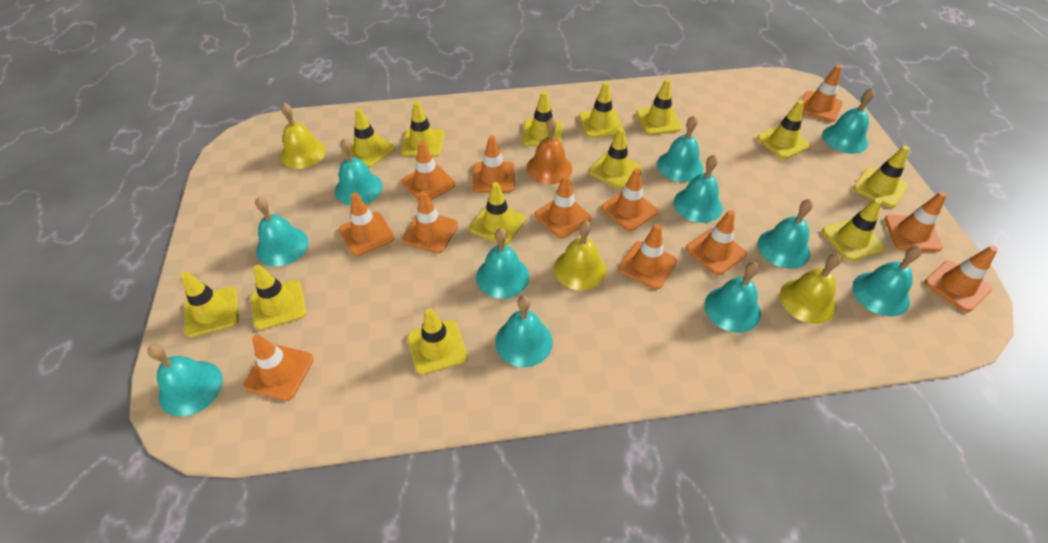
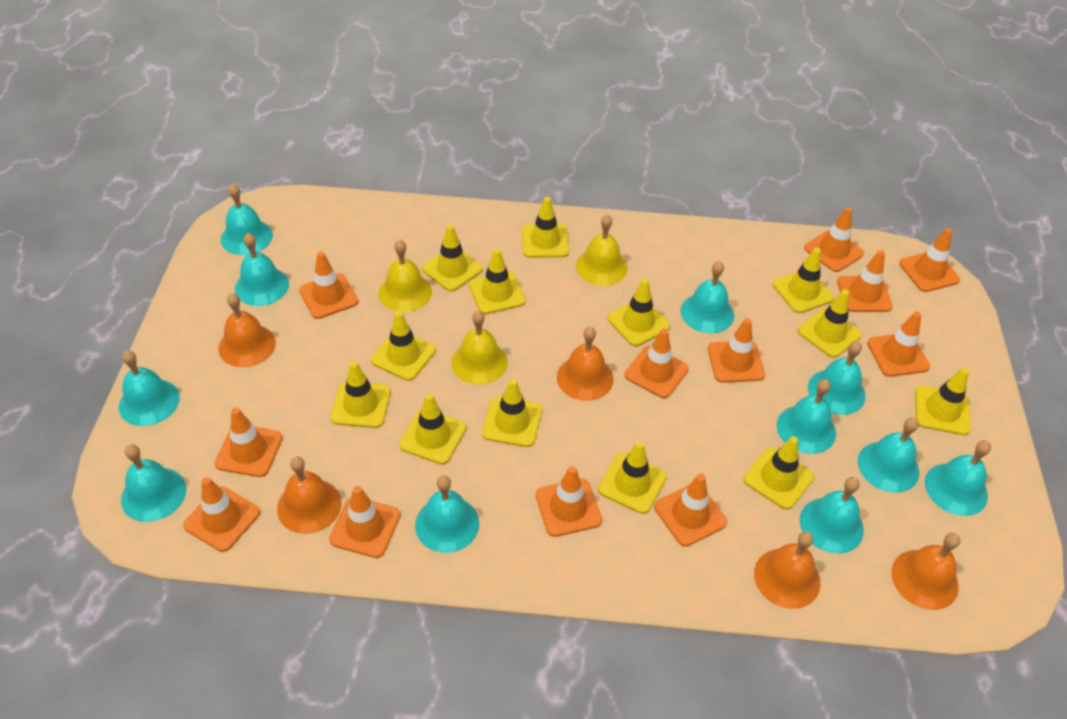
orange bell: [527,118,572,184] = 1 -> [219,293,276,367] [277,456,341,534] [557,327,614,401] [754,531,820,609] [892,533,960,610] = 5

